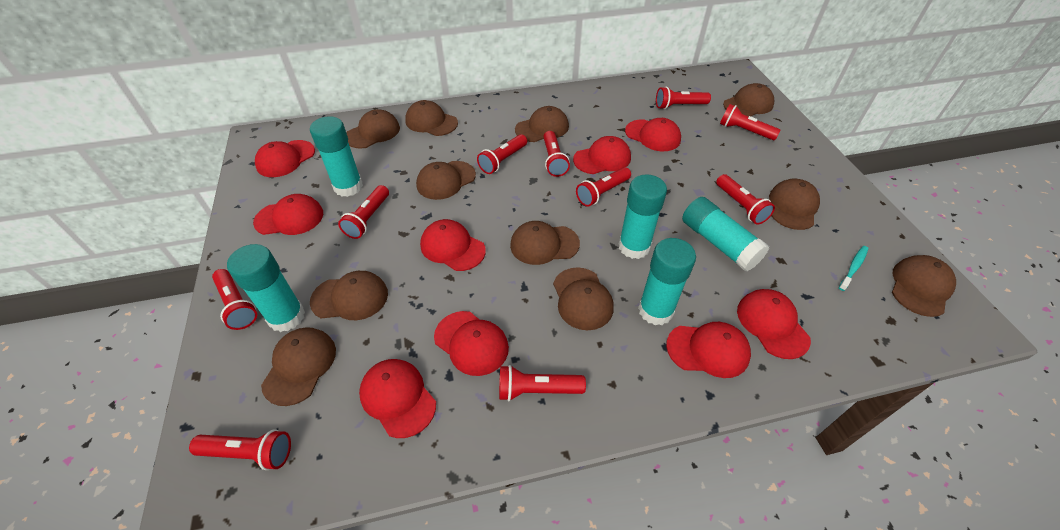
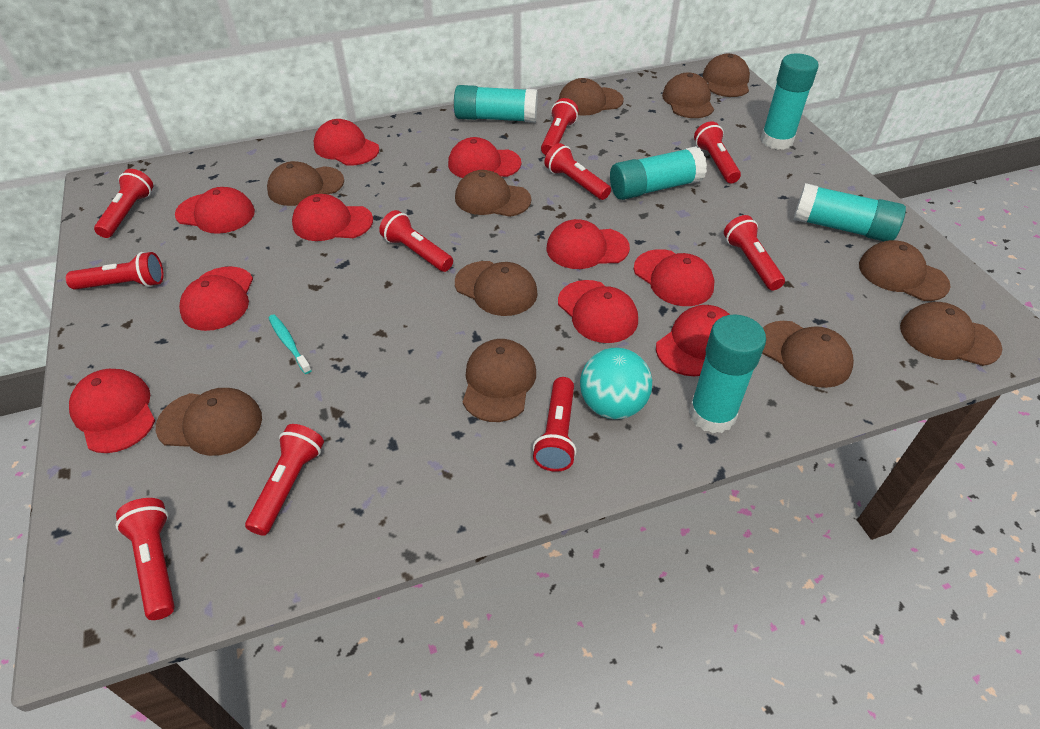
red cap: [253,194,323,235] [255,140,315,177] [359,359,436,438] [420,219,486,271] [434,311,509,376] [573,136,631,174] [625,118,681,151] [666,322,751,378] [737,289,811,359] = 9 -> [69,369,155,453] [175,187,255,234] [179,266,253,331] [292,194,373,241] [314,119,379,166] [448,137,521,178] [546,219,630,269] [558,280,638,343] [634,249,715,306] [656,305,730,376] = 10
turquoise ball: none = 0 -> [580,348,652,419] = 1

